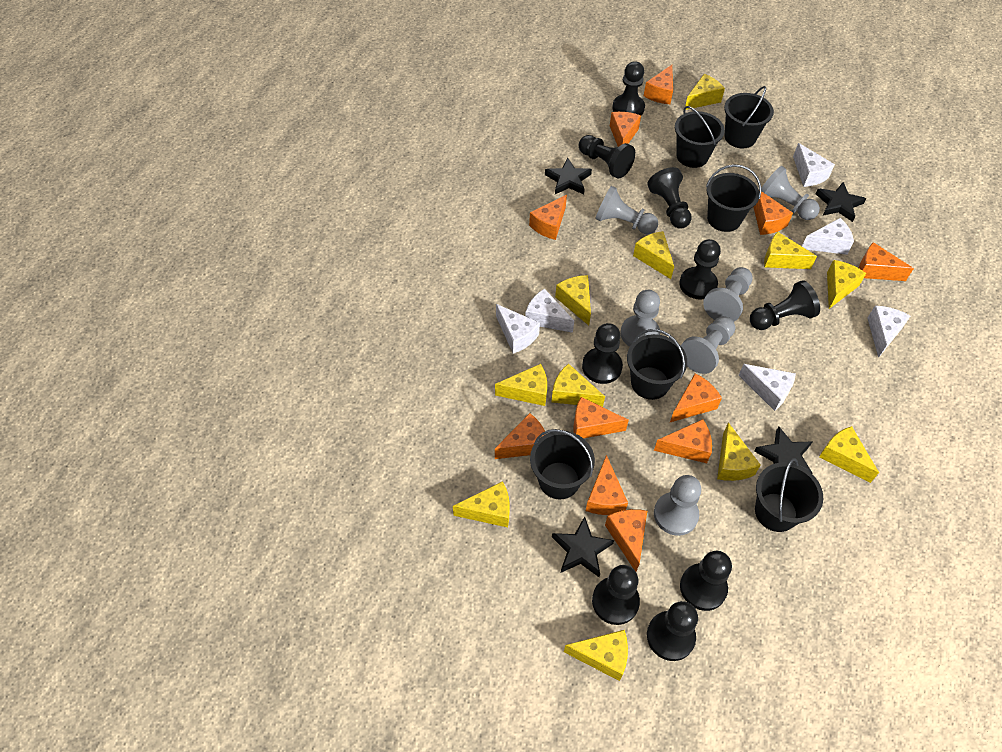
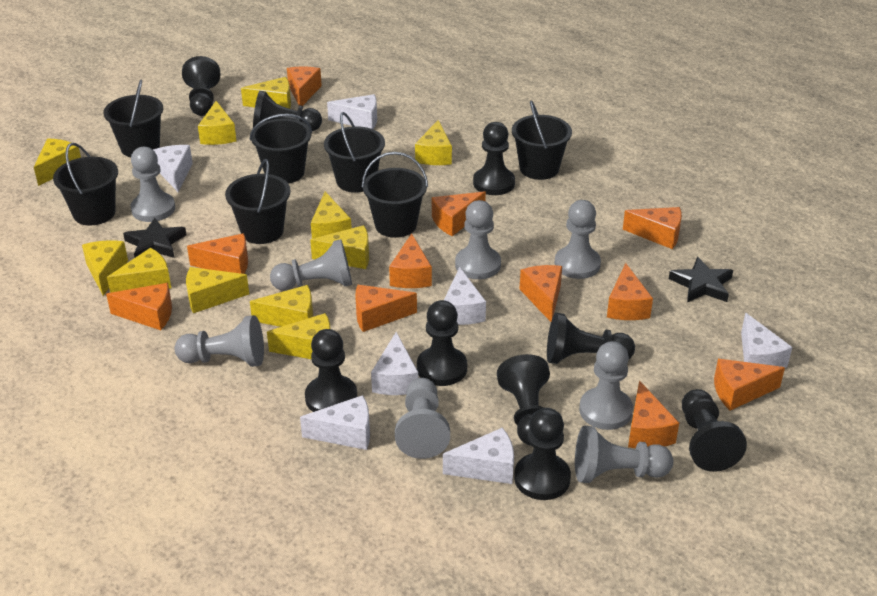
black bucket: [530,429,595,499] [627,329,687,400] [675,106,725,168] [706,164,761,232] [724,86,774,148] [755,458,823,532] = 6 -> [53,143,118,225] [103,80,163,157] [225,159,291,244] [250,114,312,184] [324,112,385,193] [362,152,428,238] [512,100,572,180] = 7
black star: [545,157,592,194] [552,516,614,577] [754,426,812,473] [816,182,866,222] = 4 -> [123,218,187,258] [669,257,733,302] = 2
grey pawn: [595,186,658,234] [621,290,660,347] [654,475,701,536] [681,316,735,374] [703,267,753,322] [761,166,820,220] = 6 -> [131,147,175,222] [174,315,264,367] [270,239,352,291] [395,378,450,459] [455,200,501,279] [555,200,601,279] [575,426,673,483] [579,341,633,430] = 8
white cheese: [496,304,540,354] [525,289,574,333] [738,364,796,411] [793,143,835,187] [802,218,854,255] [868,306,910,358] = 6 -> [153,145,193,192] [300,395,370,450] [327,94,377,129] [371,332,418,395] [443,427,514,484] [444,267,486,325] [741,313,792,368] = 7

